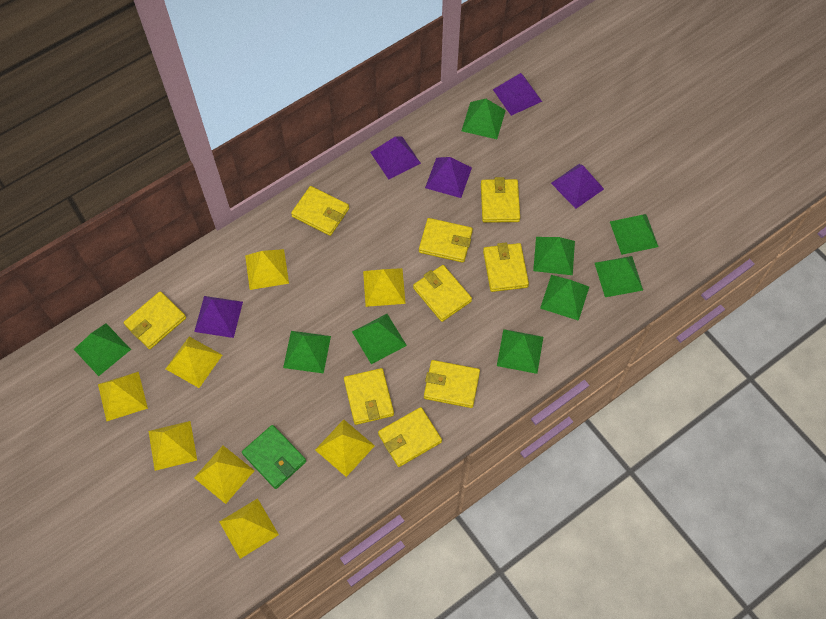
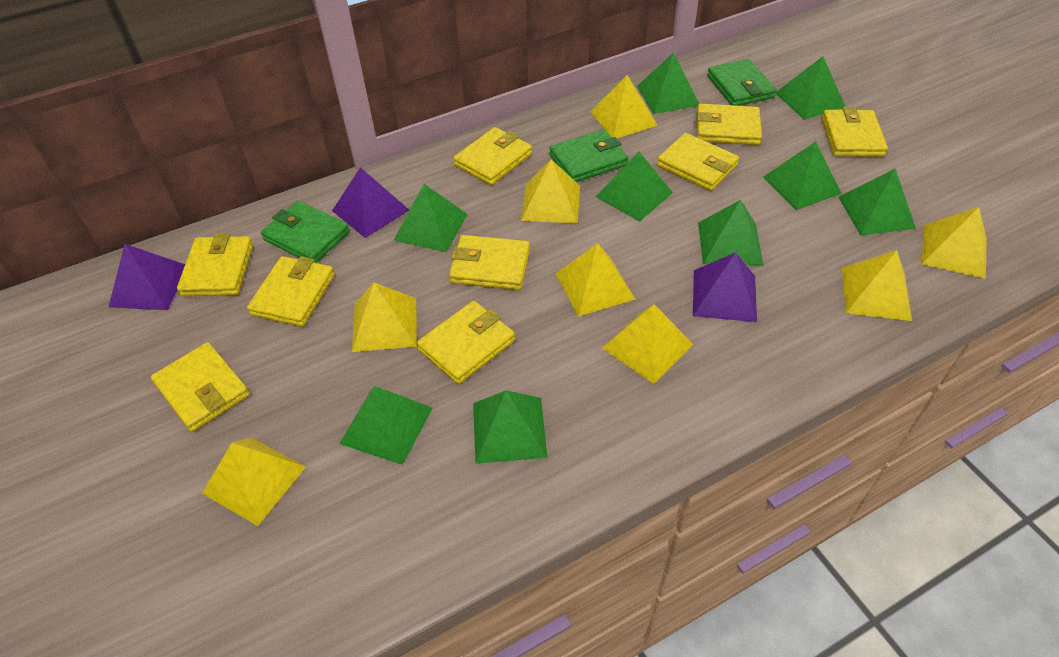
green wallet: [242,425,306,489] = 1 -> [261,201,350,263] [549,129,628,182] [707,59,777,106] = 3
purple pyramid: [194,296,243,338] [370,137,421,180] [425,157,472,198] [493,73,542,116] [551,164,604,209] = 5 -> [109,244,185,310] [332,167,409,238] [693,252,757,322] = 3

